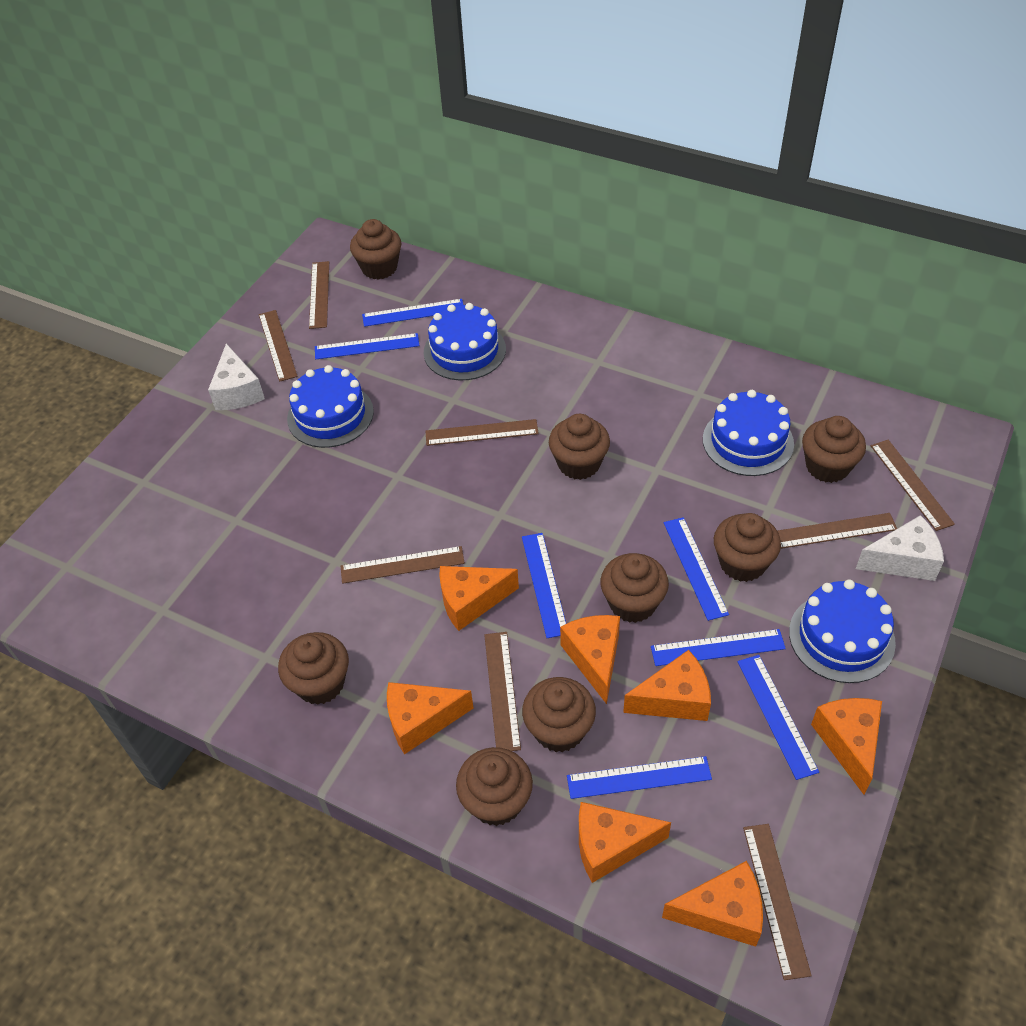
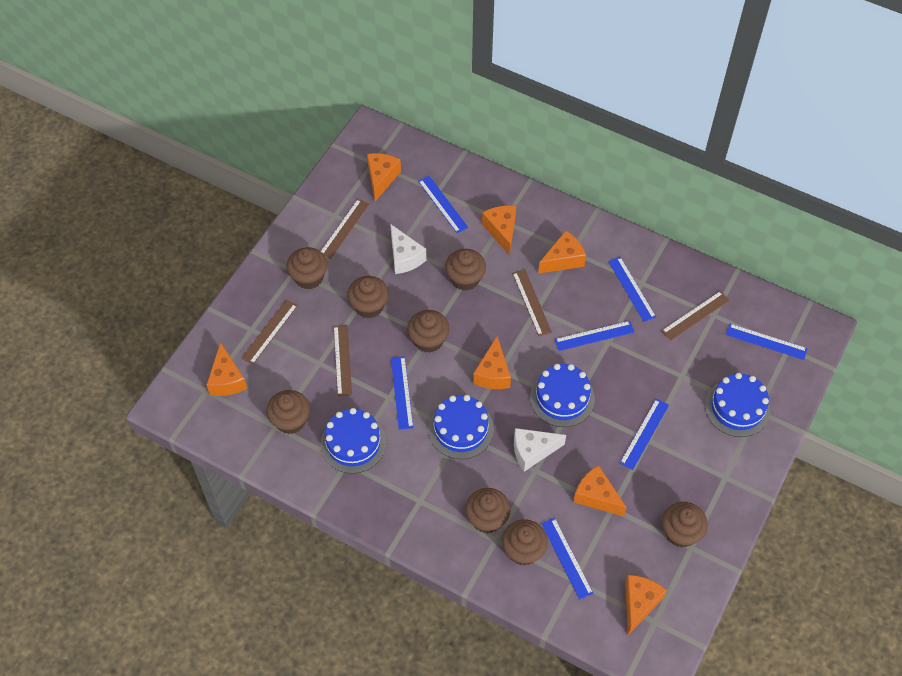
brown ruler: [259,310,298,382] [309,261,329,329] [341,546,465,584] [426,419,539,446] [484,632,521,751] [743,824,812,980] [778,513,897,549] [871,440,955,531] = 8 -> [241,299,298,365] [321,199,369,259] [334,325,352,396] [512,269,552,337] [662,291,730,341] = 5

